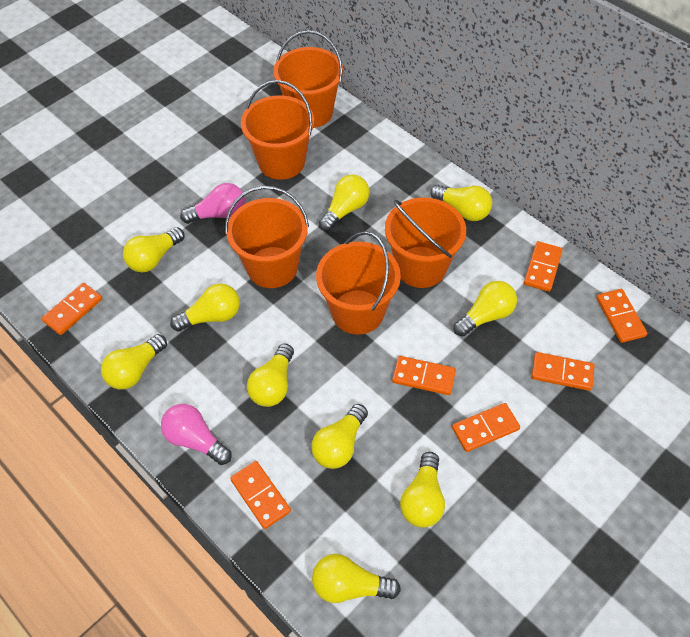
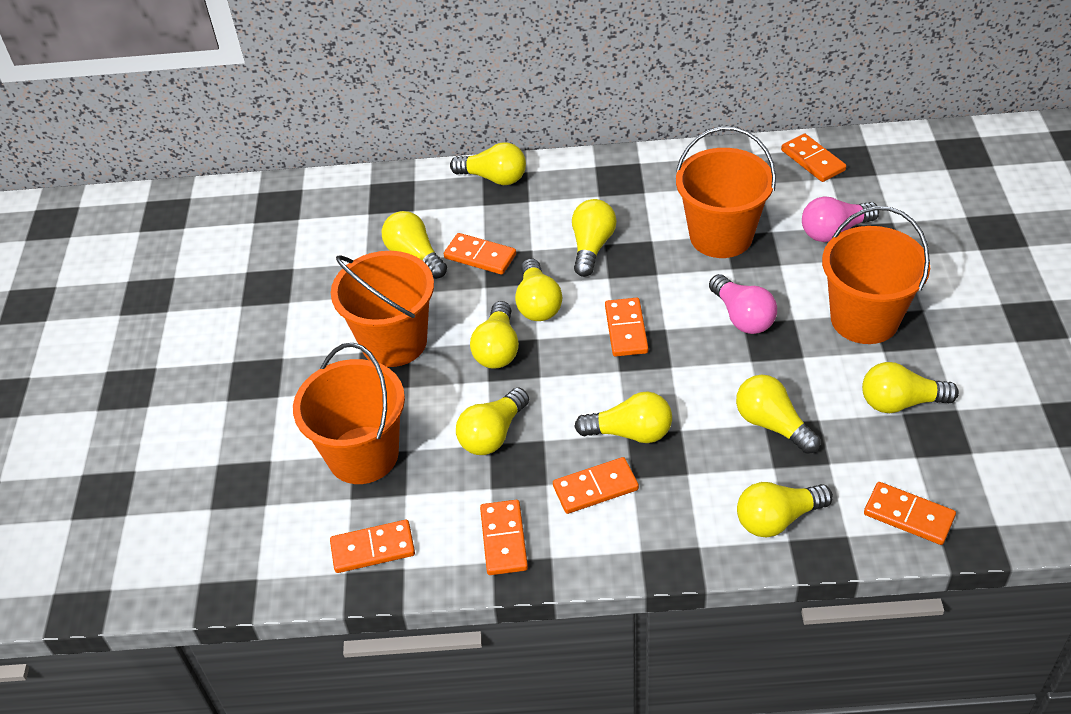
orange bucket: [225,186,309,288] [241,80,314,180] [273,30,343,128] [316,231,401,334] [385,198,466,288] = 5 -> [293,343,405,484] [331,251,434,367] [676,127,776,258] [822,206,930,344] = 4

